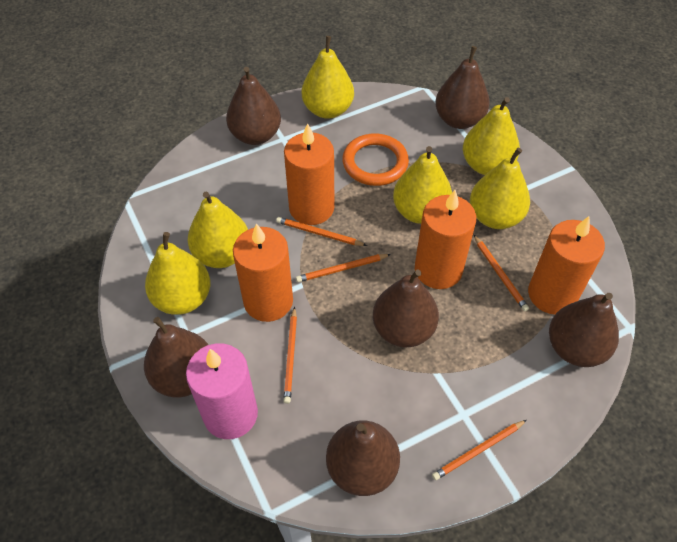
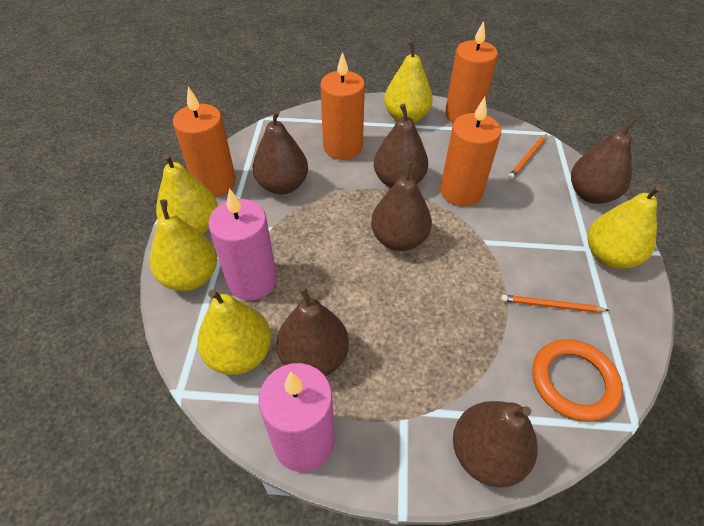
orange pencil: [276,217,367,246] [283,306,297,404] [296,254,391,282] [432,420,527,480] [474,235,529,311] = 5 -> [501,295,609,312] [508,134,546,179] = 2
pink candle: [186,343,258,439] = 1 -> [208,188,277,300] [258,363,335,472] = 2
yellow pear: [145,232,210,315] [188,191,248,268] [302,36,354,119] [393,146,452,224] [463,97,520,175] [470,148,530,229] = 6 -> [150,199,217,291] [156,153,218,234] [197,290,271,375] [384,41,433,123] [588,185,662,269] = 5

